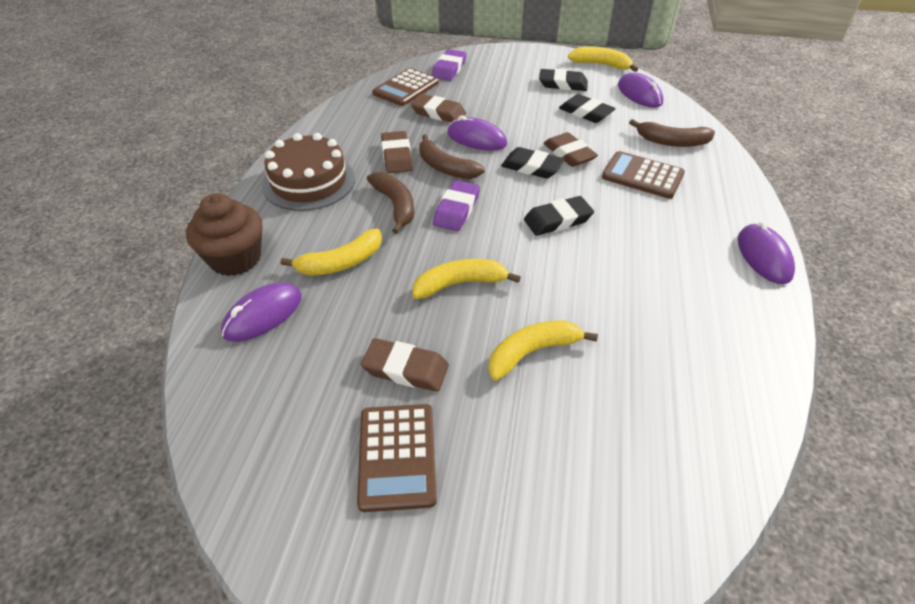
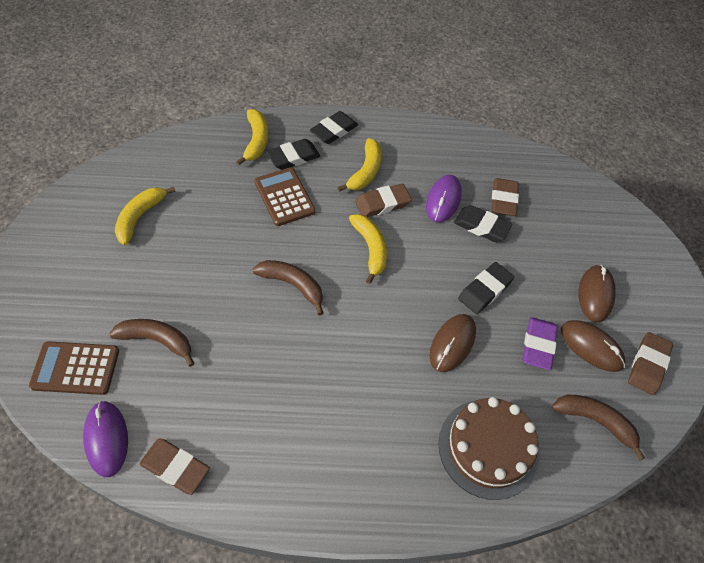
brown calculator: [357,404,437,512] [373,68,439,106] [602,151,685,199] = 3 -> [29,341,119,395] [254,167,316,226] = 2
brown cupcake: [186,193,262,276] = 1 -> none = 0
brown mouse: none = 0 -> [430,314,476,372] [561,320,626,372] [579,265,616,322] = 3
purple eraser: [432,49,467,81] [433,180,480,231] = 2 -> [522,317,558,370] = 1
purple mouse: [221,282,302,342] [447,115,507,151] [618,73,664,108] [738,222,795,284] = 4 -> [83,401,128,477] [426,175,462,223] = 2

